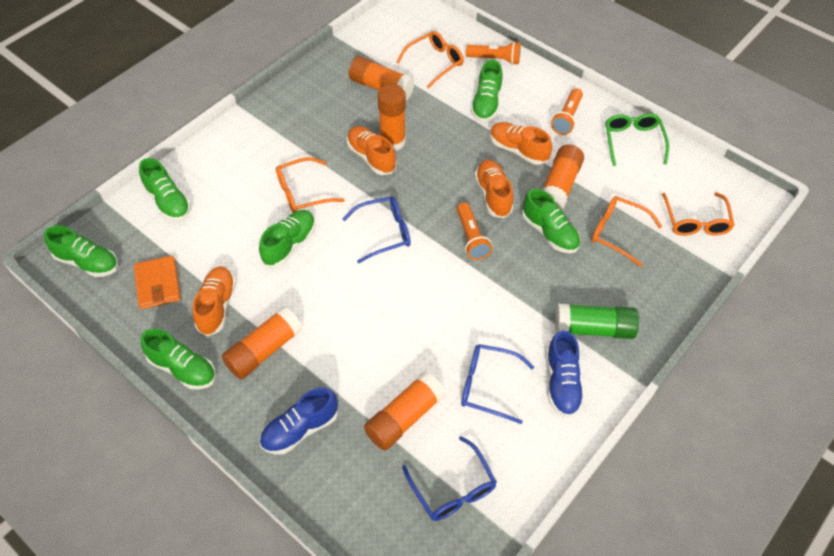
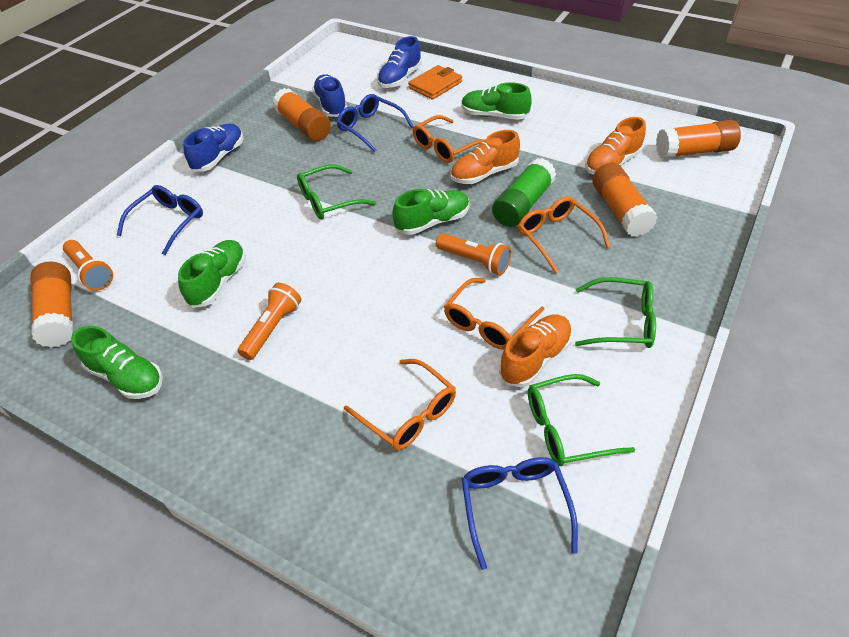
blue shoe: [260,387,338,455] [546,330,584,417] = 2 -> [183,124,244,172] [312,74,347,117] [377,36,422,88] = 3
green glasses: [605,113,669,166] = 1 -> [297,164,376,219] [528,374,635,466] [575,277,656,348] = 3
green shoe: [44,226,118,277] [139,158,191,221] [141,329,216,390] [259,210,316,267] [471,60,503,122] [522,189,580,253] = 6 -> [71,326,163,399] [178,240,246,308] [392,189,470,235] [461,82,532,120] = 4
orange glue stick: [222,306,303,379] [349,56,415,100] [364,372,446,450] [378,84,406,151] [542,144,584,210] = 5 -> [31,261,74,348] [272,88,331,141] [592,163,657,237] [656,120,741,159] = 4
orange shoe: [192,266,236,336] [347,126,396,175] [475,160,514,218] [490,122,552,165] = 4 -> [450,130,520,184] [499,315,573,387] [585,117,646,175] = 3

